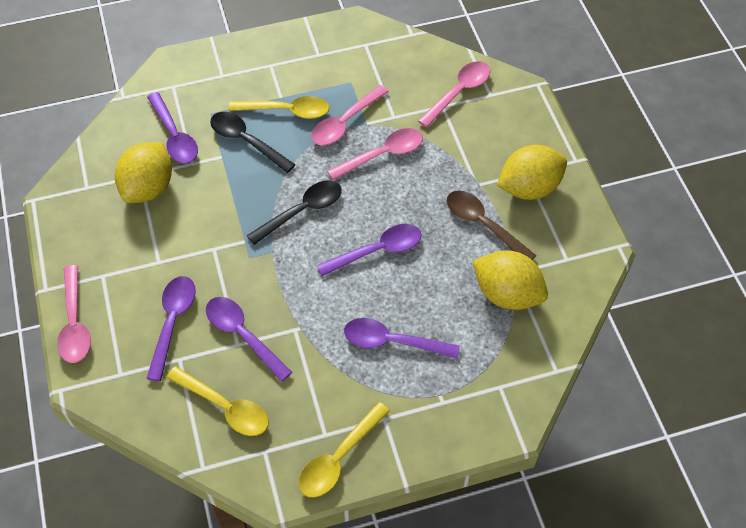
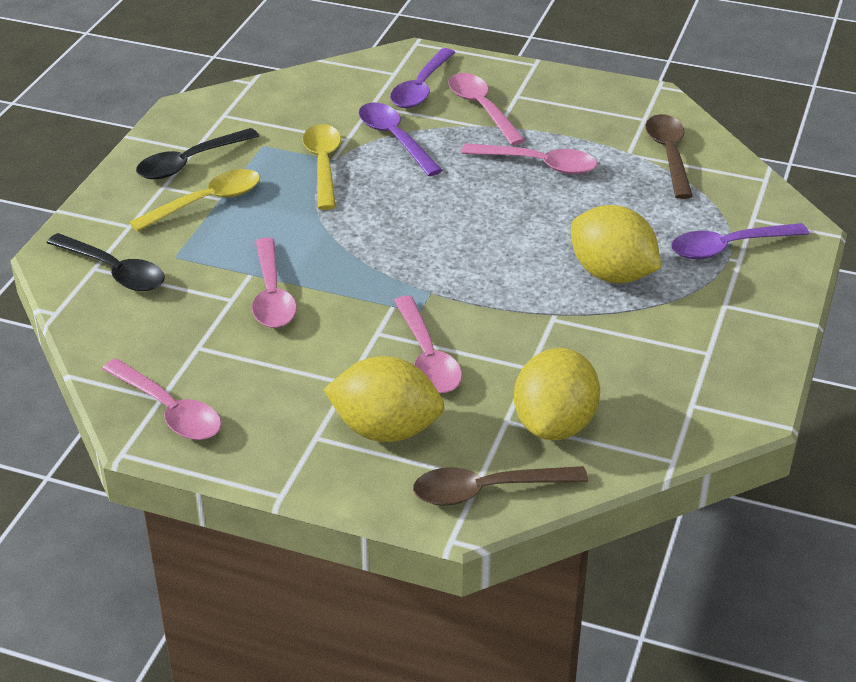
brown spoon: [447,191,536,260] = 1 -> [413,466,588,506] [645,114,693,199] = 2
pink spoon: [57,265,91,363] [311,85,389,145] [327,128,423,180] [418,61,490,128] = 4 -> [102,358,221,440] [252,237,297,328] [394,296,462,393] [448,73,525,145] [461,143,597,174] = 5
purple spoon: [146,276,196,381] [147,92,198,163] [206,297,292,382] [316,224,422,276] [344,318,460,359] = 5 -> [359,103,443,176] [390,48,456,108] [671,223,809,259] = 3
yellow spoon: [166,366,269,436] [229,96,330,119] [298,402,390,498] = 3 -> [129,169,260,232] [302,124,341,210] = 2

